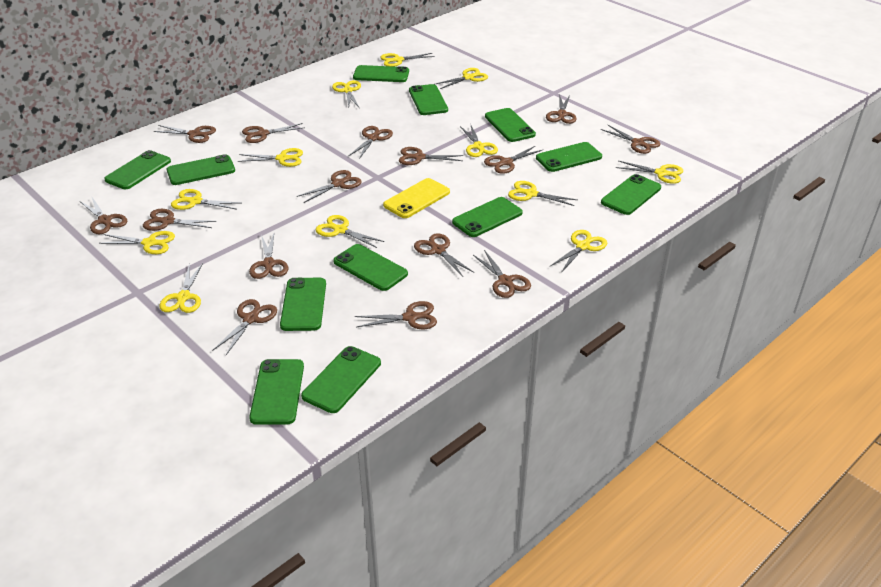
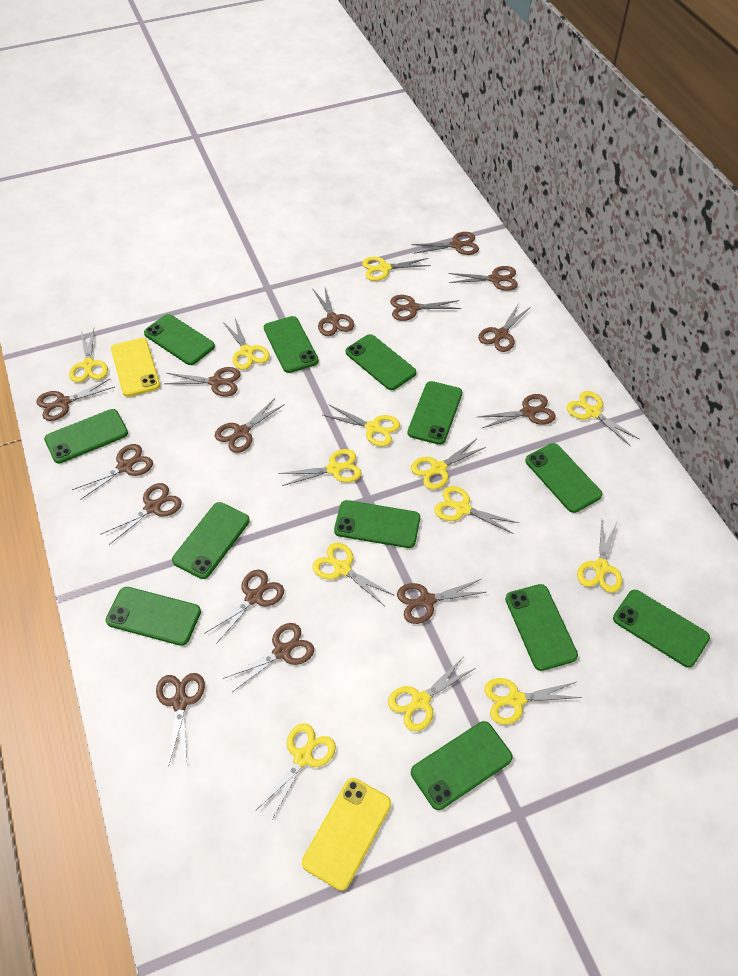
yellow phone: [383,178,450,218] = 1 -> [111,338,160,397] [302,778,391,891] = 2
yellow scissors: [99,231,175,254] [159,263,203,313] [171,189,240,210] [238,148,303,167] [315,215,384,248] [332,80,361,107] [380,53,435,67] [436,68,488,89] [460,125,498,157] [508,181,577,206] [550,230,607,273] [616,161,683,184] = 12 -> [69,329,108,383] [223,319,270,370] [256,723,336,821] [279,449,362,486] [312,543,395,605] [323,405,400,446] [362,257,431,281] [388,657,475,731] [411,439,486,490] [434,486,519,534] [484,678,582,725] [566,391,639,446] [577,521,622,593] = 13

